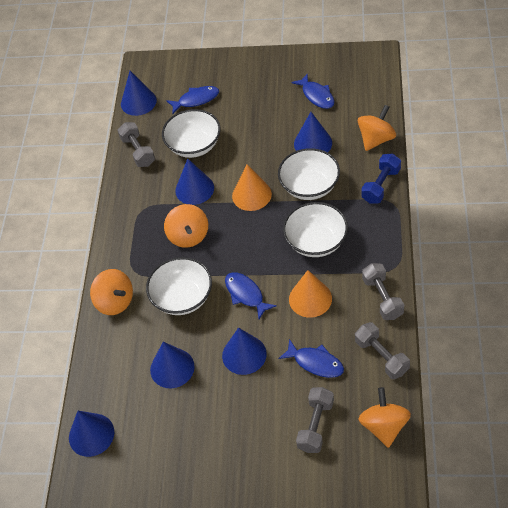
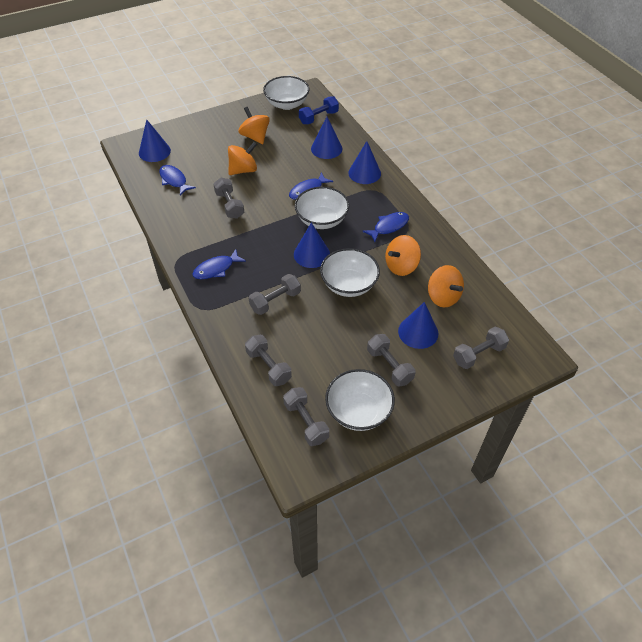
blue cone: [69,411,114,457] [121,71,157,116] [150,342,194,388] [175,158,214,205] [222,328,267,375] [294,112,332,153] = 6 -> [139,119,171,162] [294,222,330,268] [311,117,342,159] [348,141,381,184] [398,302,438,349] = 5
grey dumbbell: [117,122,155,167] [296,387,334,453] [355,322,410,379] [362,263,404,320] = 4 -> [214,178,244,219] [245,335,292,386] [249,274,301,315] [283,387,329,446] [367,334,416,387] [453,327,509,369] = 6
orange cone: [232,164,272,211] [289,270,332,318] = 2 -> none = 0

